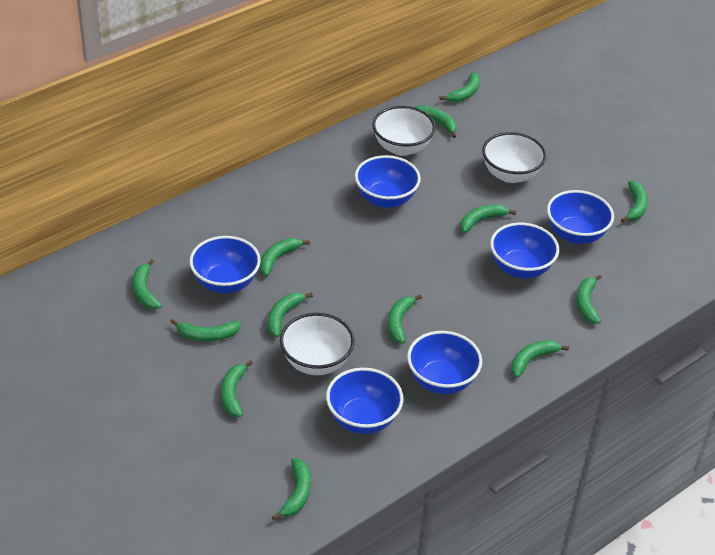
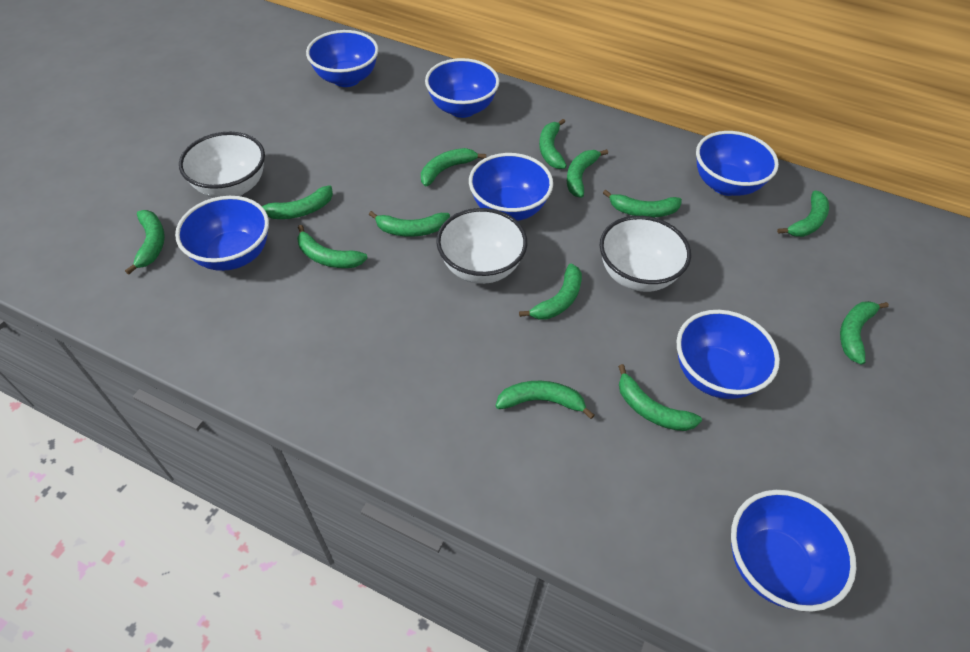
blue bowl: [189,236,261,293] [326,368,403,434] [355,155,421,208] [407,331,482,394] [490,223,559,278] [547,190,614,244] = 6 -> [175,196,269,271] [306,30,379,87] [425,58,499,118] [469,153,553,221] [677,310,780,399] [696,131,779,196] [731,490,856,612] = 7

